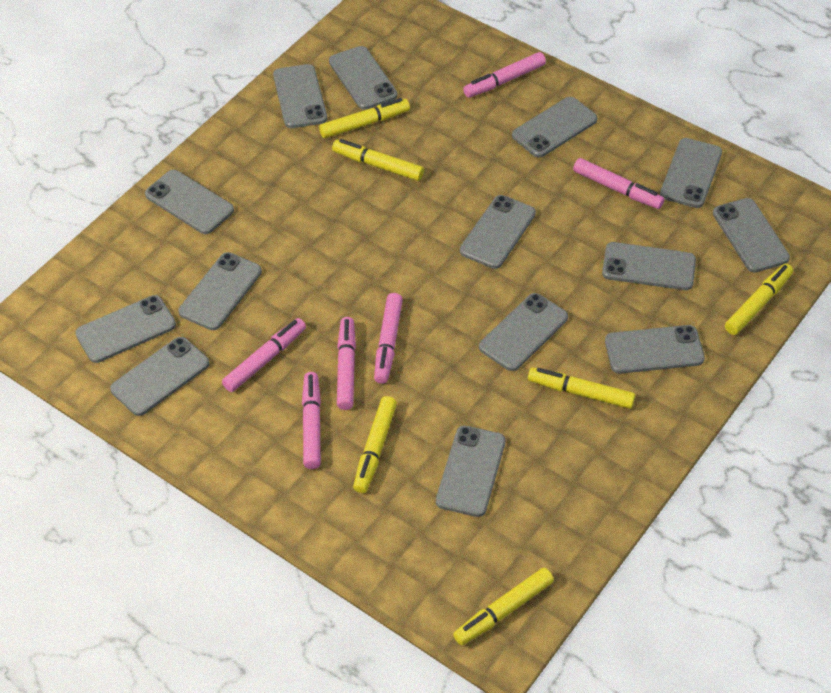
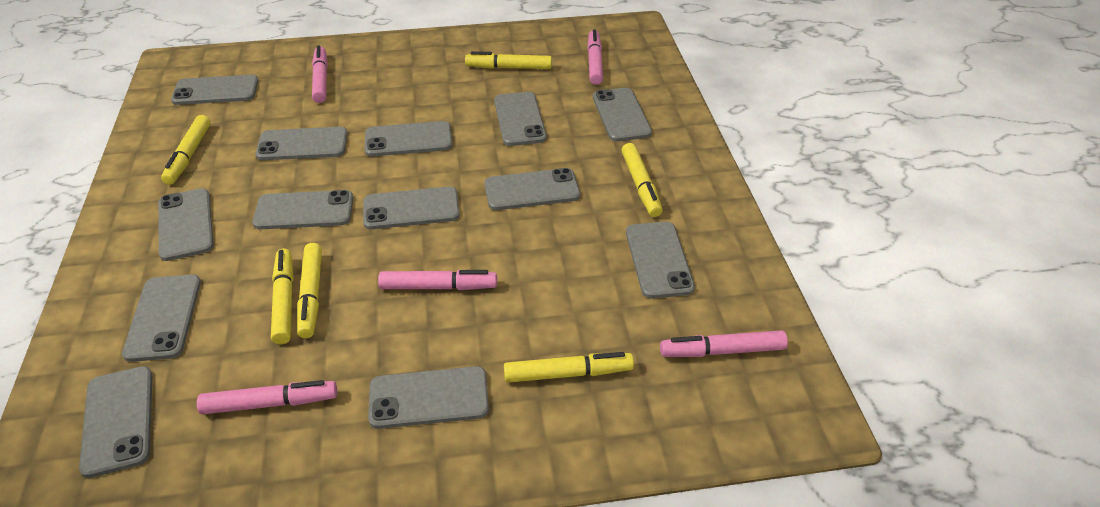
grey phone: [75,295,176,363] [110,337,209,416] [145,170,234,234] [179,252,262,330] [273,64,327,128] [329,46,397,110] [436,426,506,517] [460,195,536,269] [479,293,568,371] [512,97,597,157] [602,242,696,290] [605,325,705,374] [660,138,722,208] [713,198,790,272] = 14 -> [79,366,153,478] [122,275,201,362] [158,188,214,261] [171,75,258,105] [253,190,354,229] [256,127,348,160] [363,186,460,230] [365,121,452,157] [368,366,489,429] [484,168,580,210] [494,92,547,146] [593,88,652,141] [626,222,695,298] = 13
pink marker: [222,318,306,392] [302,372,321,469] [337,317,356,410] [374,293,403,384] [463,52,546,98] [573,158,664,209] = 6 -> [197,380,337,414] [312,45,328,103] [378,270,497,290] [587,29,603,85] [660,330,788,357] = 5

